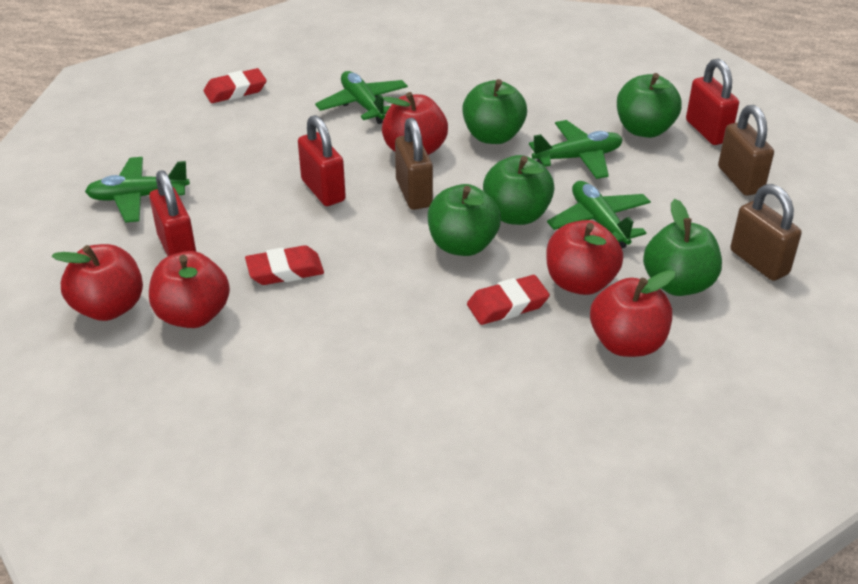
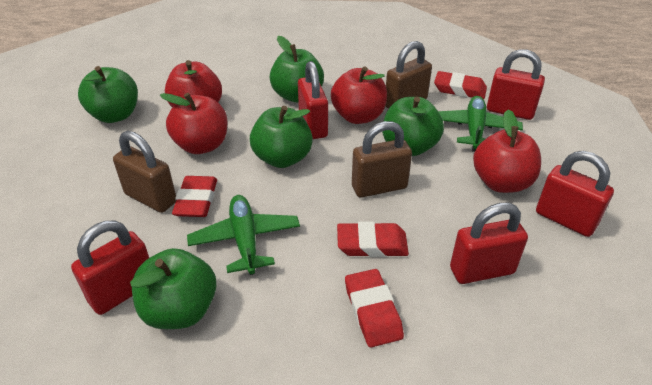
green plane: [85,157,190,223] [315,71,408,124] [529,120,623,179] [547,181,651,248] = 4 -> [187,195,300,275] [438,96,523,152] = 2
red apple: [52,244,143,321] [149,251,230,328] [382,92,448,155] [546,220,623,295] [590,270,676,357] = 5 -> [160,93,227,154] [165,60,222,107] [331,66,387,124] [473,109,541,193] = 4
red eraser: [203,68,267,103] [245,245,324,285] [467,275,550,325] = 3 -> [172,176,217,217] [337,222,409,257] [345,269,404,347] [434,71,487,99] = 4
red padlock: [149,170,196,256] [298,115,346,206] [686,59,739,145] = 3 -> [71,221,149,315] [298,61,328,139] [450,203,528,284] [487,49,545,120] [536,151,614,237] = 5

